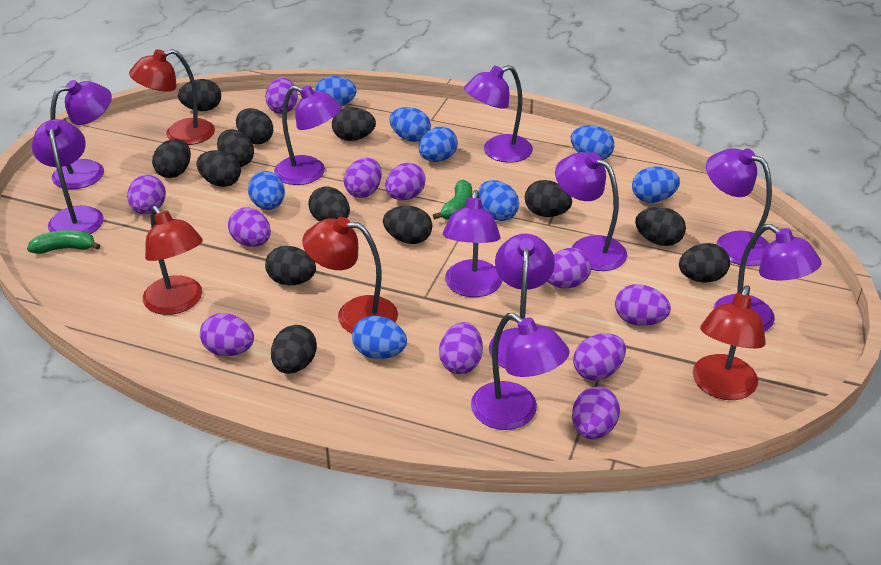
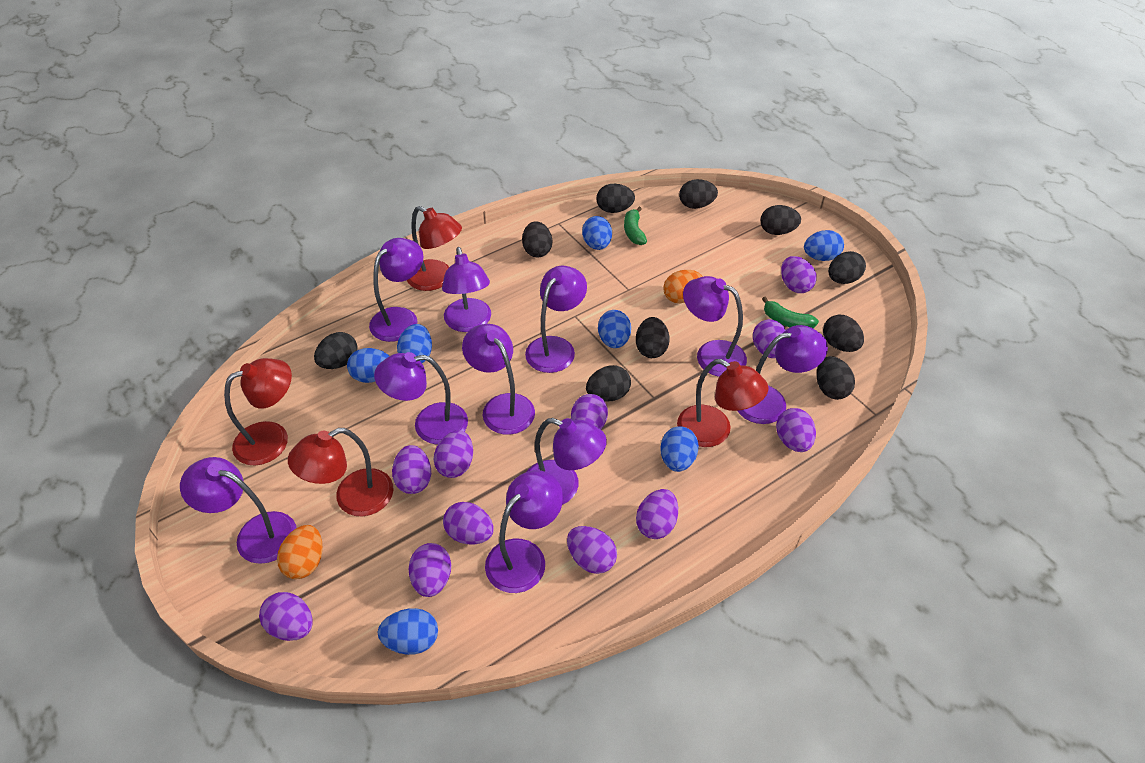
black egg: [152,139,191,178] [178,79,221,111] [196,150,241,187] [217,129,254,167] [236,108,273,144] [265,246,316,285] [271,325,317,374] [308,186,350,221] [332,107,376,141] [383,206,432,244] [525,180,572,217] [635,207,686,246] [679,243,730,283] = 13 -> [314,332,358,369] [522,221,552,257] [586,365,631,402] [596,184,635,213] [636,317,669,358] [679,179,718,209] [761,205,801,235] [817,356,855,400] [823,315,864,352] [828,251,866,284] = 10
blue egg: [248,171,285,210] [314,76,357,106] [352,316,407,359] [390,107,431,142] [419,126,458,162] [479,180,519,221] [571,125,614,160] [632,167,680,203] = 8 -> [347,348,389,383] [378,608,438,655] [397,324,432,363] [582,216,612,250] [598,310,631,348] [660,426,699,472] [804,230,844,261] = 7
orange egg: none = 0 -> [277,525,322,579] [663,270,703,303] = 2

